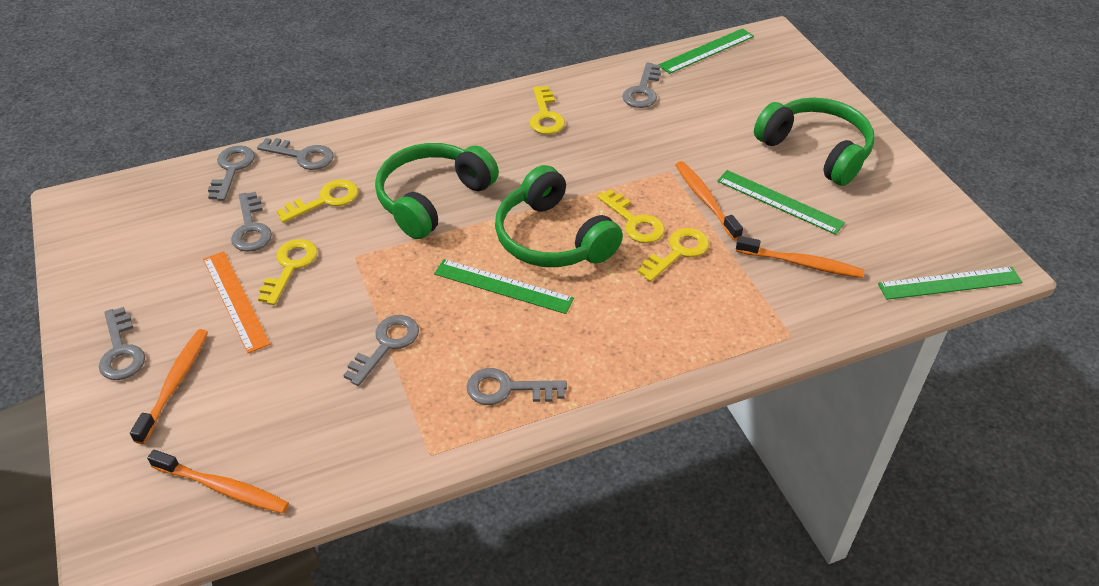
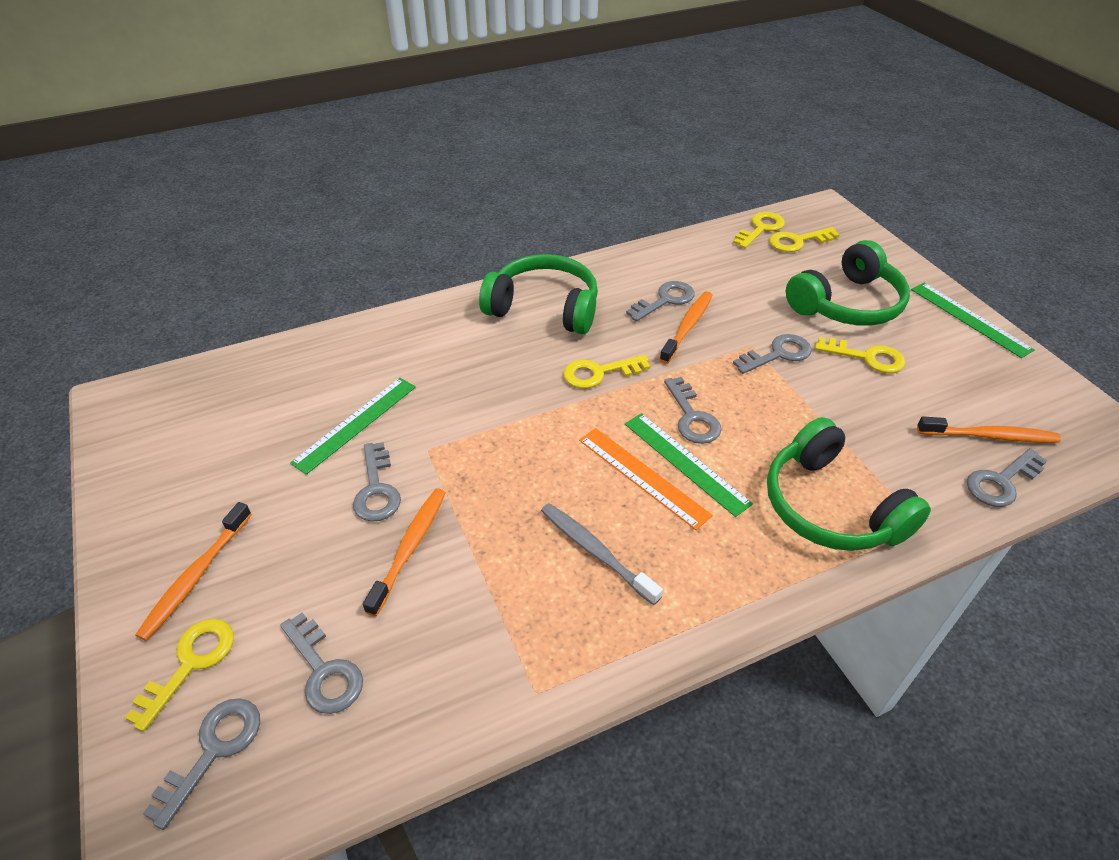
green ruler: [434,259,574,314] [658,28,754,74] [717,170,845,235] [878,267,1022,300] = 4 -> [290,378,416,475] [625,413,753,517] [911,283,1035,358] = 3
grey toothbrush: none = 0 -> [541,503,663,605] = 1

